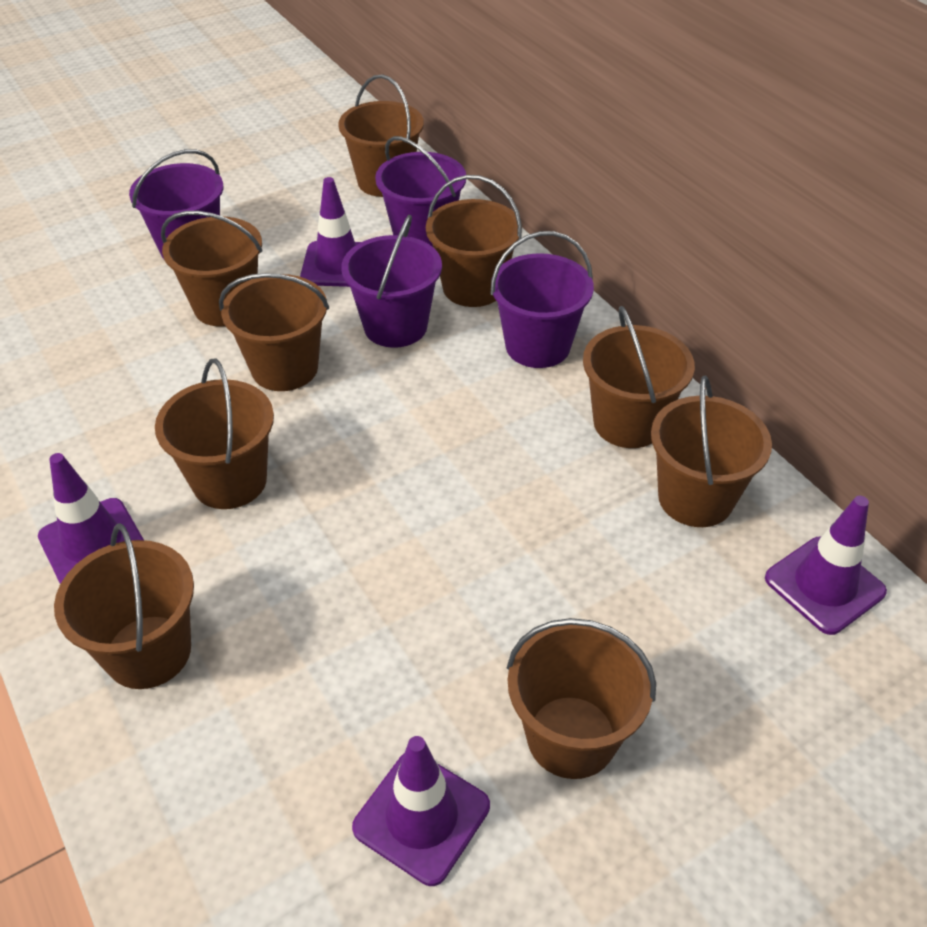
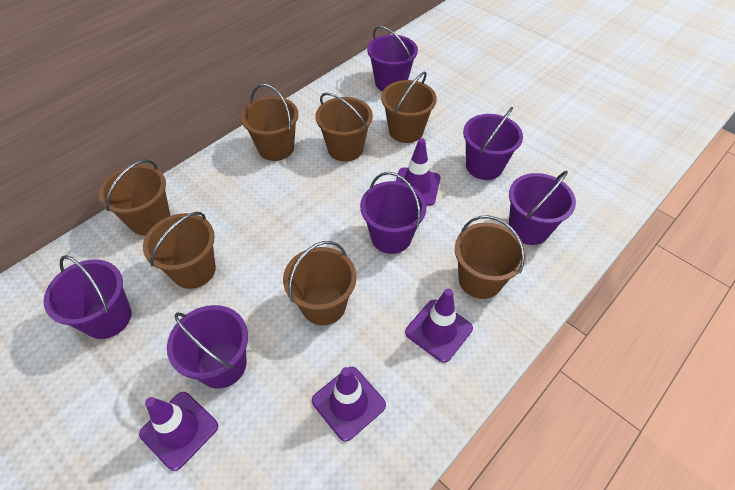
brown bucket: [54,523,194,689] [155,359,274,509] [161,211,263,327] [219,273,329,391] [338,75,424,197] [426,175,522,307] [507,618,656,779] [583,306,695,448] [651,376,772,527] = 9 -> [99,159,170,236] [143,212,216,289] [241,84,299,161] [283,241,357,326] [315,92,373,161] [381,71,437,143] [455,215,526,299] = 7
purple bucket: [129,149,223,259] [342,215,442,348] [375,136,466,247] [490,231,594,368] = 4 -> [43,255,131,339] [167,305,248,389] [360,172,427,254] [367,26,418,91] [463,107,523,180] [509,170,576,245] = 6

